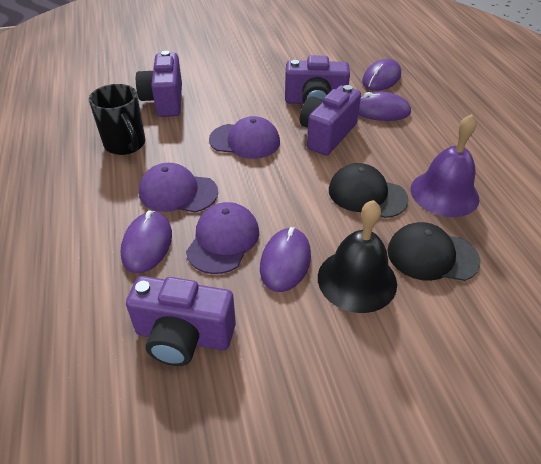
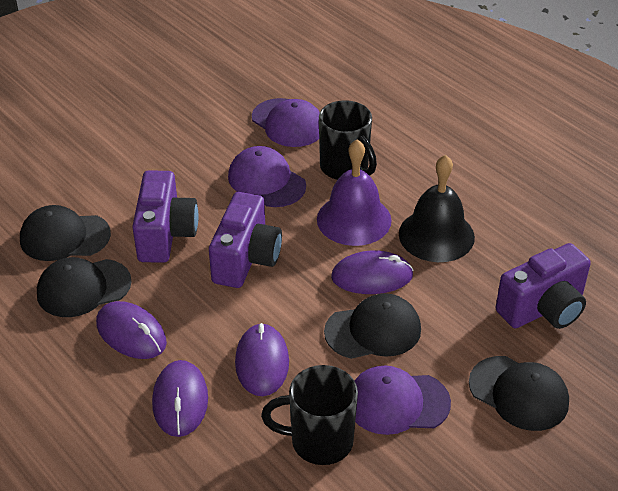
black cap: [329,163,409,218] [387,222,480,281] = 2 -> [20,205,111,261] [37,257,132,317] [324,293,421,359] [469,356,569,431] = 4
black mug: [89,84,145,155] = 1 -> [261,365,358,465] [319,100,377,180] = 2
purple camera: [126,276,236,366] [136,51,182,117] [285,55,350,104] [300,85,361,155] = 4 -> [132,170,198,263] [209,192,282,288] [496,243,591,329] = 3

